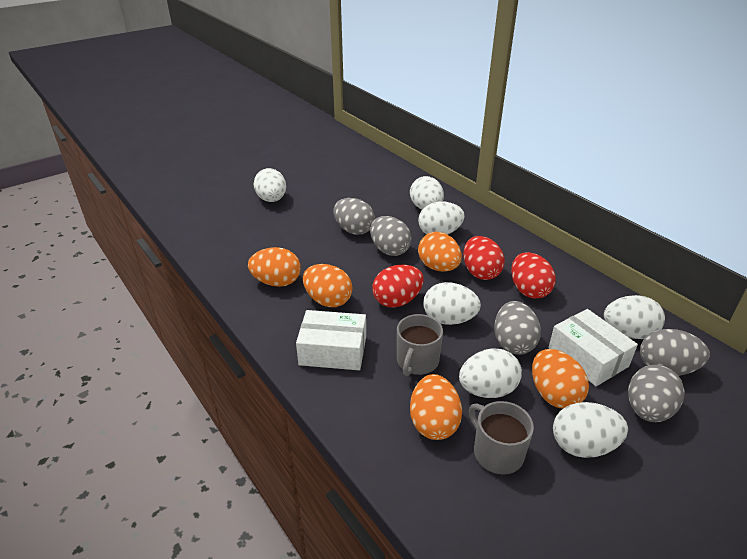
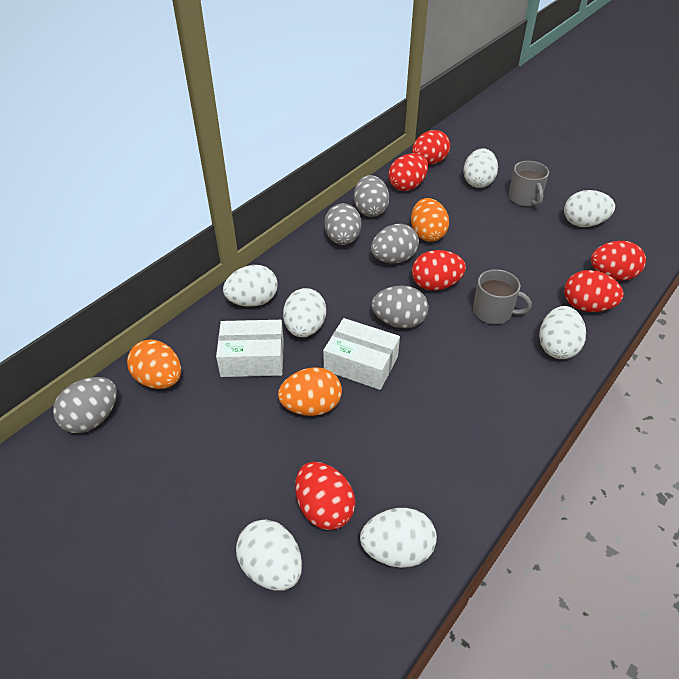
orange egg: [248,247,300,287] [303,264,353,307] [410,374,462,440] [418,232,462,272] [532,349,589,409] = 5 -> [127,340,181,389] [278,367,342,416] [411,198,449,242] = 3
red egg: [372,265,424,308] [463,236,505,280] [511,252,555,298] = 3 -> [295,462,356,530] [388,153,428,191] [412,130,450,164] [412,250,466,291] [564,270,624,312] [591,241,646,281] = 6

